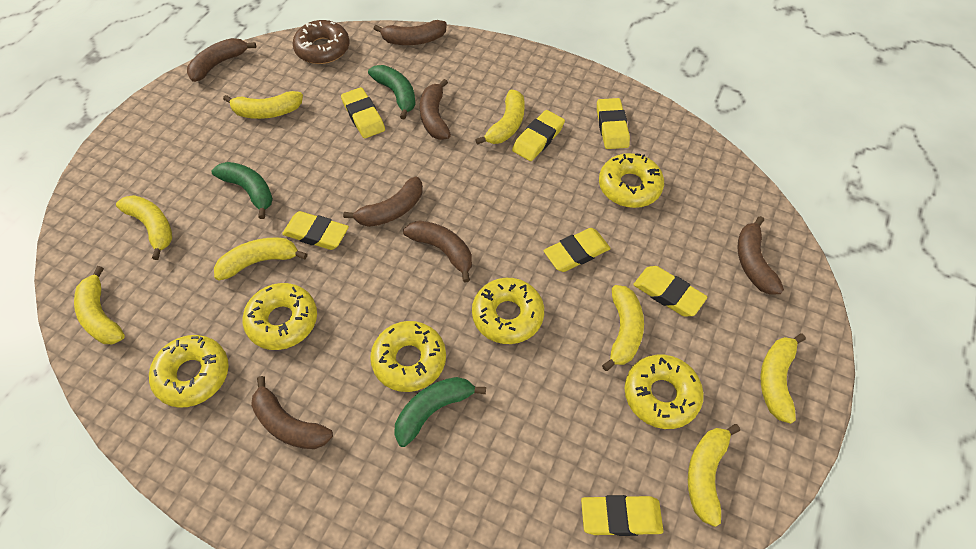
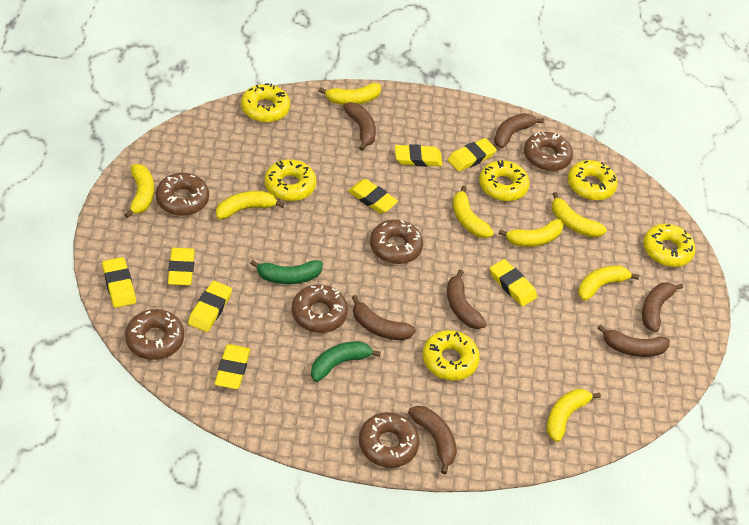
brown donut: [292,20,350,64] = 1 -> [125,309,184,360] [156,173,209,216] [292,284,348,333] [359,412,419,468] [370,220,423,264] [524,132,573,171] = 6
green banana: [211,162,273,219] [368,65,416,120] [394,377,486,447] = 3 -> [250,260,323,284] [311,341,381,382] = 2
yellow eraser: [282,211,349,250] [341,87,385,138] [512,110,565,161] [544,228,611,272] [581,495,663,536] [597,98,630,149] [633,266,707,317] = 7 -> [102,257,136,308] [168,248,195,285] [188,281,232,332] [215,344,250,389] [348,179,398,214] [395,144,442,166] [447,138,497,172] [490,259,537,307] = 8

